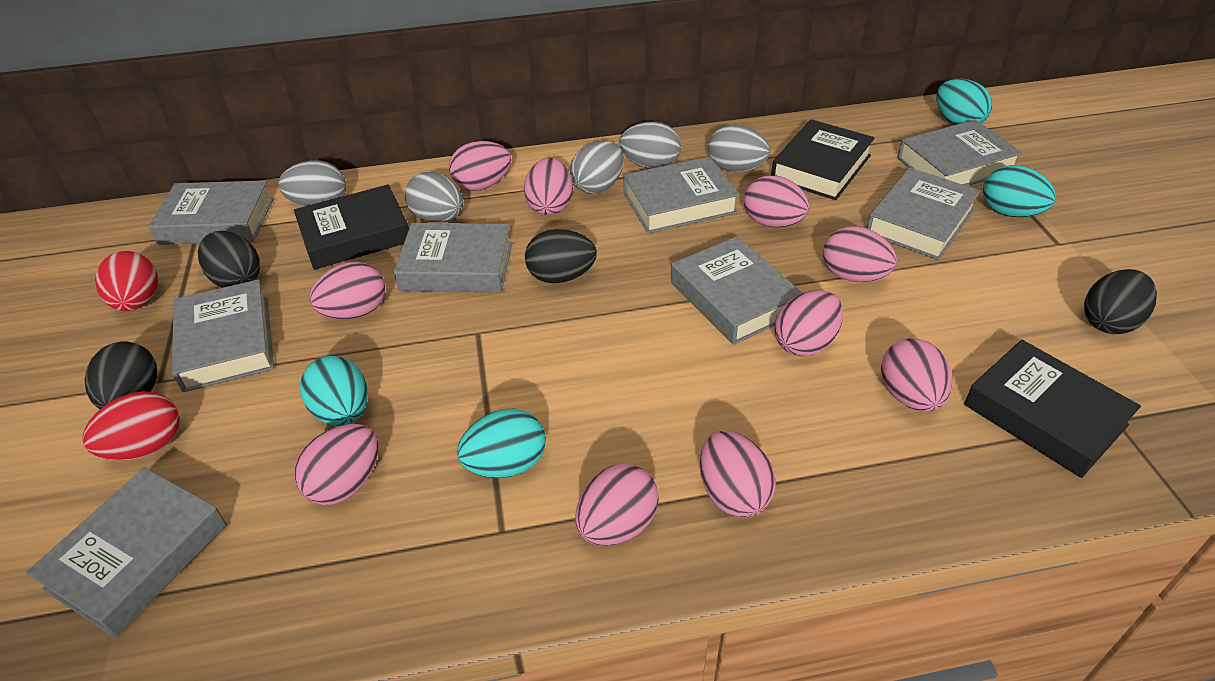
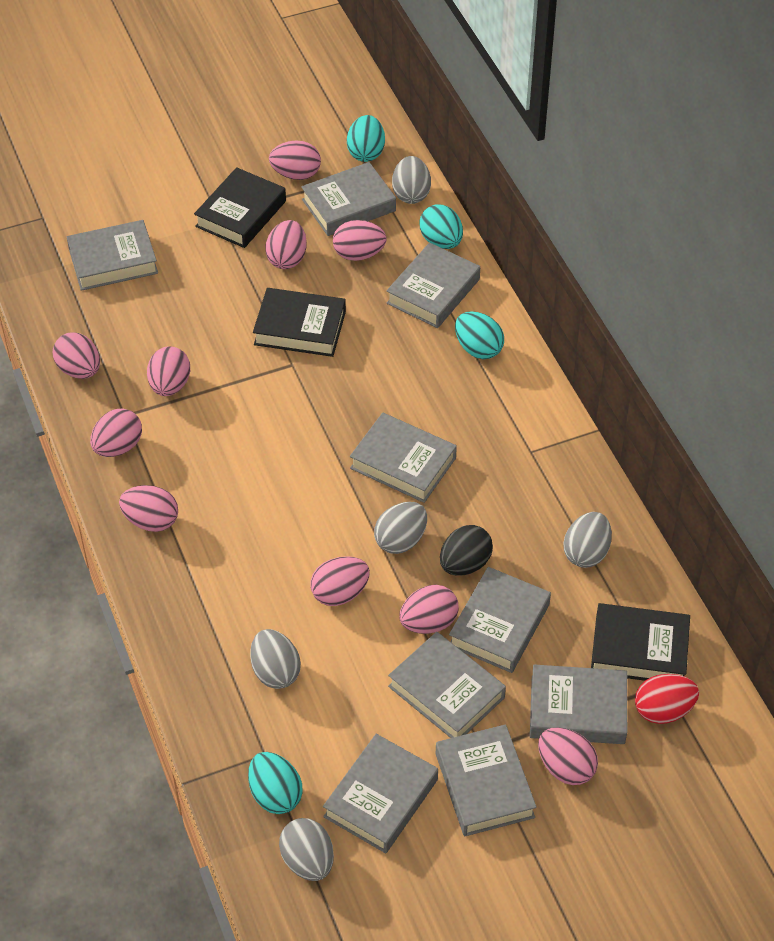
black egg: [85,342,157,409] [198,231,260,288] [525,229,597,283] [1084,269,1157,334] = 4 -> [440,525,493,576] = 1
grey book: [26,468,227,638] [149,180,274,245] [172,279,274,392] [394,223,512,293] [623,156,739,234] [671,236,802,345] [867,167,981,260] [897,120,1022,186] = 8 -> [67,220,158,291] [301,162,396,236] [323,734,438,853] [350,413,457,503] [386,242,480,328] [388,632,506,738] [436,724,537,836] [449,567,551,673] [530,665,627,744] = 9
red egg: [82,391,180,460] [95,251,158,311] = 2 -> [635,674,699,724] = 1

